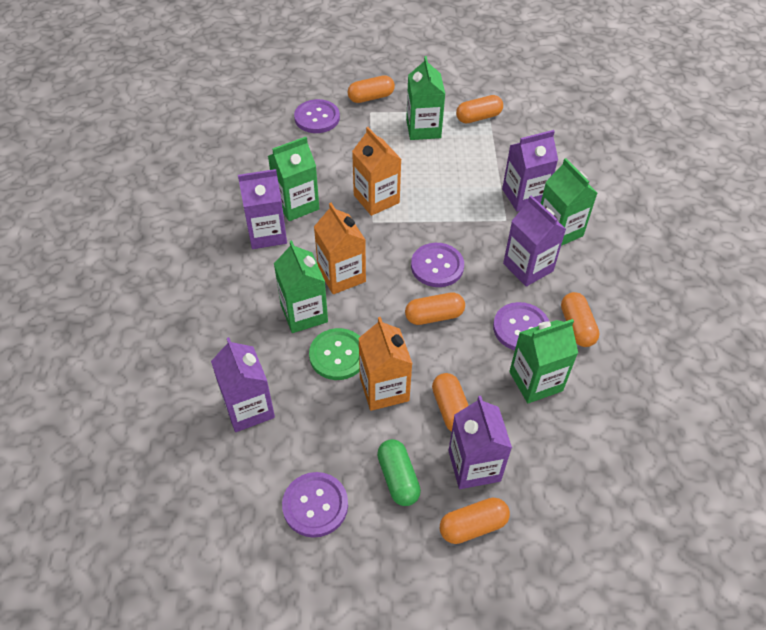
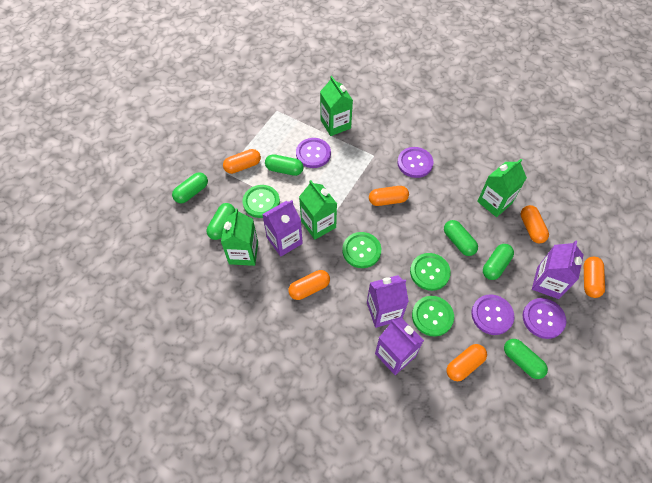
green button: [309,328,360,380] = 1 -> [243,185,280,218] [342,232,381,268] [410,253,451,291] [412,296,454,337] = 4
green capsule: [377,439,421,506] = 1 -> [172,172,208,203] [207,203,235,240] [265,154,303,176] [444,220,478,256] [483,244,514,280] [504,339,548,379] = 6
green carton: [268,137,319,221] [274,240,328,333] [406,56,445,140] [509,319,578,403] [541,158,597,246] = 5 -> [221,209,258,266] [299,180,337,240] [320,76,353,136] [477,159,527,217] = 4
orange carton: [314,203,366,294] [352,127,402,216] [358,317,413,411] = 3 -> none = 0
purple carton: [211,337,275,432] [238,169,287,249] [448,396,512,489] [502,130,558,212] [503,195,566,287] = 5 -> [262,200,303,257] [367,275,409,328] [375,318,424,375] [532,240,583,299] = 4

